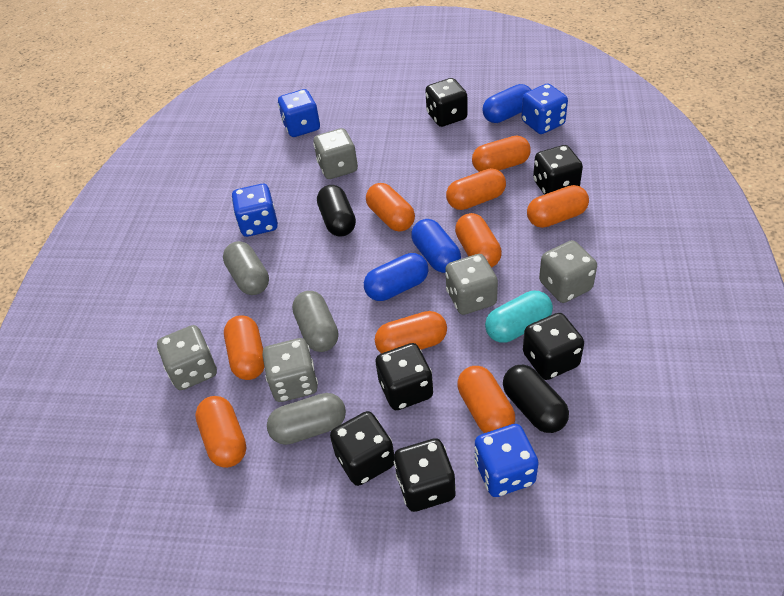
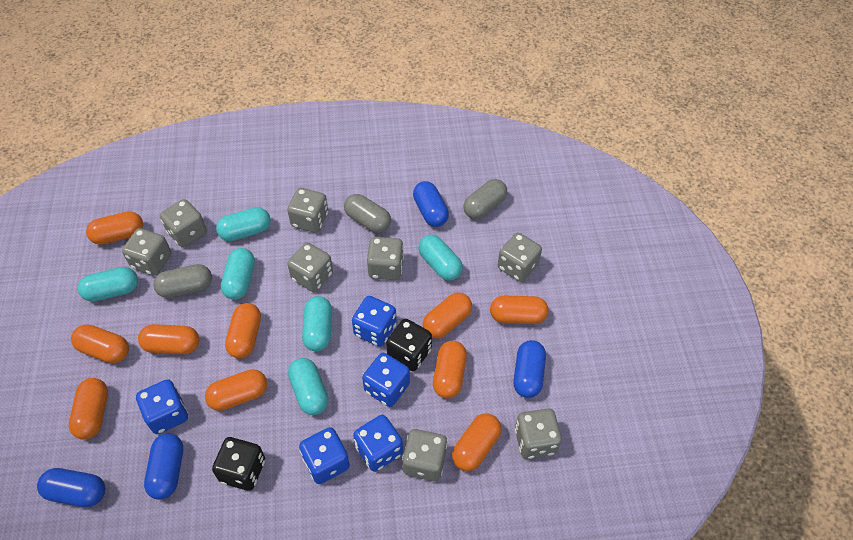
black capsule: [317,185,356,237] [503,365,569,433] = 2 -> none = 0
black dice: [330,411,394,486] [375,343,433,410] [394,438,456,512] [425,78,467,127] [523,313,584,380] [533,145,583,195] = 6 -> [212,437,265,491] [386,319,432,371] = 2
blue capsule: [364,253,428,301] [411,219,461,273] [482,84,531,123] = 3 -> [37,468,105,507] [144,433,183,500] [413,181,449,227] [513,340,546,398] = 4
blue dice: [232,184,278,237] [278,89,320,137] [475,424,539,497] [521,84,568,134] = 4 -> [136,379,188,434] [299,427,350,484] [352,296,396,347] [353,415,403,472] [362,353,410,407] = 5
grey dice: [157,325,217,390] [262,338,318,402] [313,128,358,179] [445,254,498,315] [539,240,597,303] = 5 -> [122,228,171,275] [160,199,207,248] [287,188,328,233] [287,243,333,292] [367,237,404,280] [402,429,447,481] [498,233,542,282] [515,408,562,459] = 8
orange capsule: [195,396,246,468] [224,315,264,380] [366,183,415,232] [375,311,447,353] [446,168,506,210] [455,213,502,268] [457,366,515,433] [472,136,531,172] [527,185,589,228] = 9 -> [69,378,108,440] [71,324,129,363] [86,211,143,245] [138,324,199,354] [205,369,267,411] [225,303,261,358] [423,292,472,339] [433,341,467,398] [452,413,501,471] [490,296,548,324] = 10
turquoise capsule: [485,291,553,343] = 1 -> [78,267,138,302] [216,207,271,241] [221,248,255,300] [288,358,328,415] [302,296,332,351] [418,235,463,281] = 6

